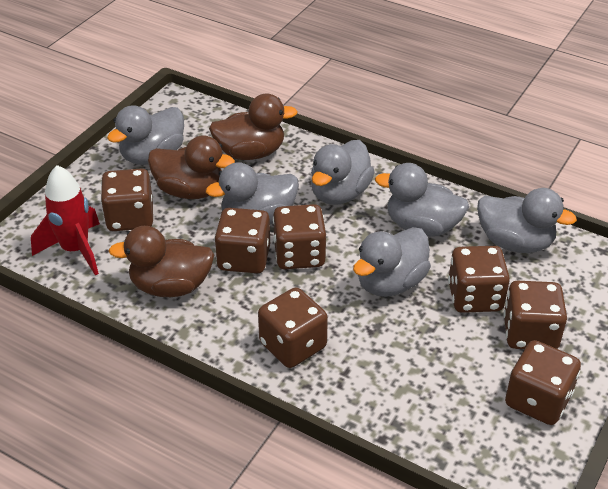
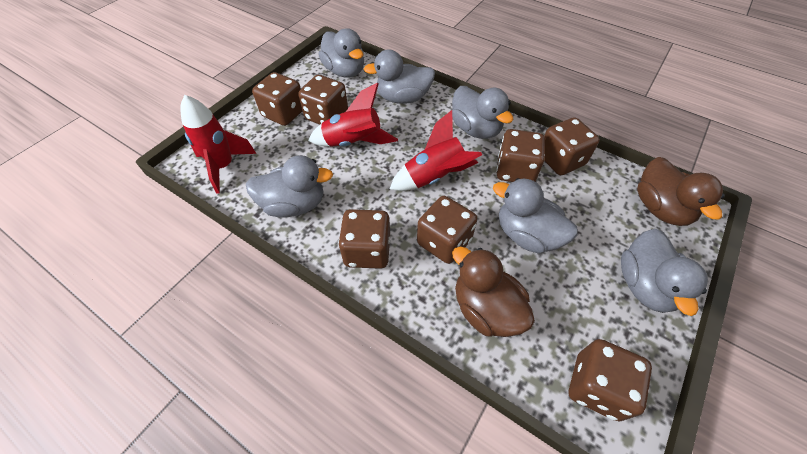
brown duck: [108,226,214,297] [148,135,235,199] [209,94,298,160] = 3 -> [452,247,535,337] [637,157,725,226] = 2
red rocket: [31,165,100,275] = 1 -> [180,95,257,194] [308,82,398,147] [390,110,482,191] = 3

